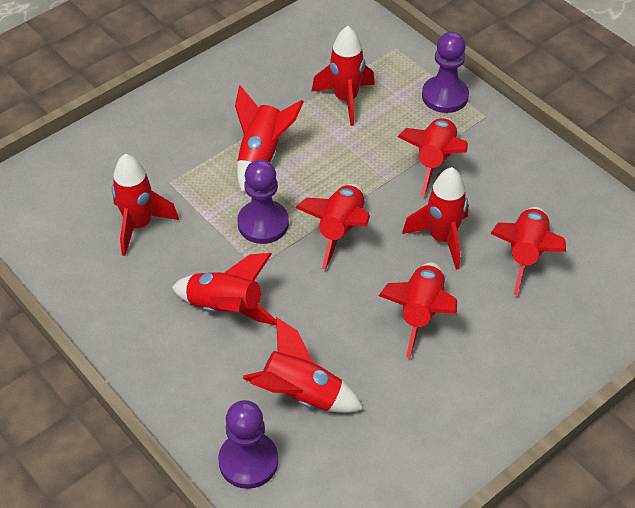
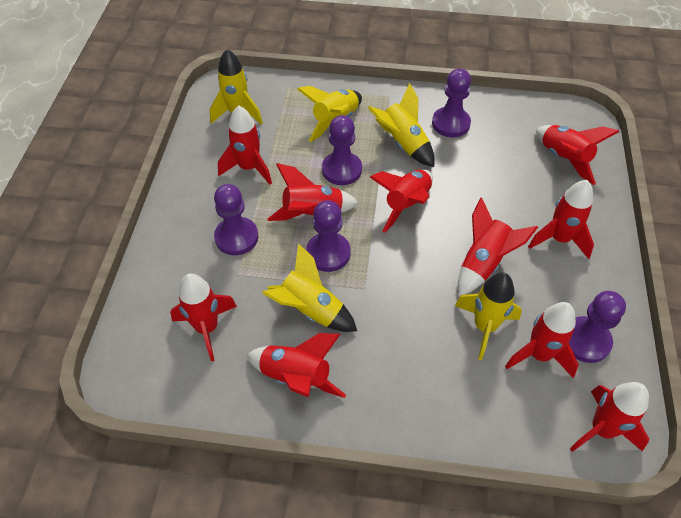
purple pawn: [218,400,278,489] [237,159,289,244] [422,32,469,113] = 3 -> [214,184,259,255] [306,200,351,272] [322,115,362,185] [432,69,471,137] [569,291,626,363] = 5
yellow rocket: none = 0 -> [210,49,263,124] [262,243,357,332] [297,86,362,142] [368,83,435,167] [455,272,522,360] = 5

